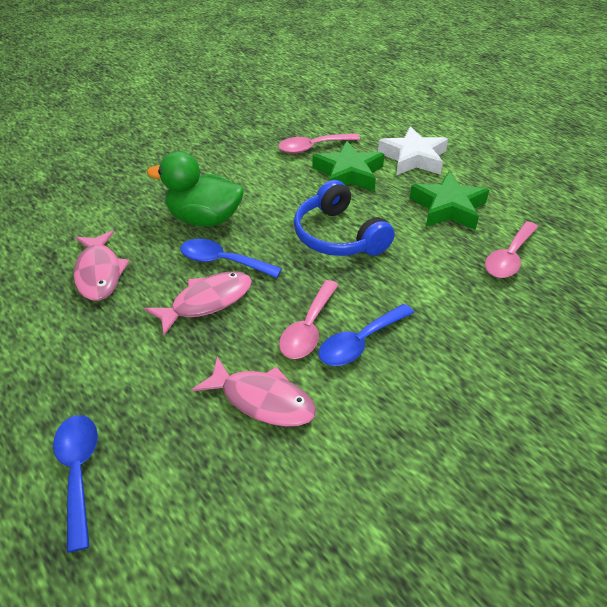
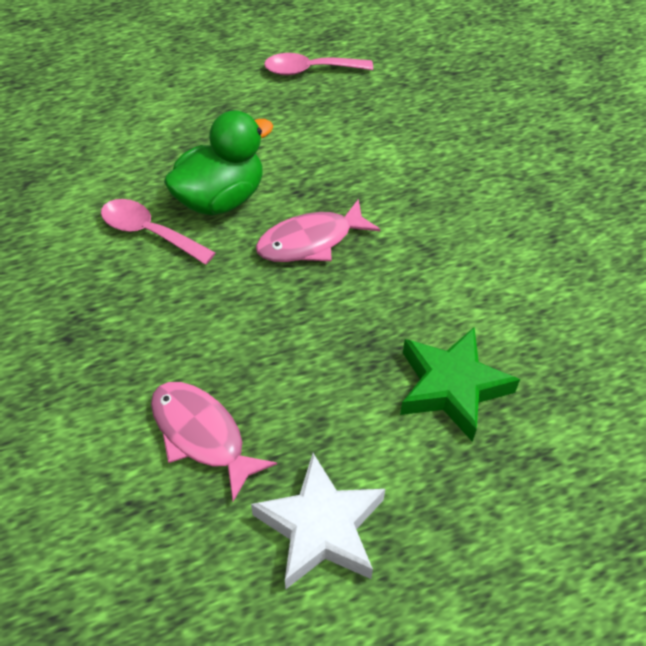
blue headphones: [294,180,394,256] = 1 -> none = 0
blue spoon: [53,415,98,553] [180,239,282,278] [318,304,414,366] = 3 -> none = 0
green star: [312,141,384,191] [410,172,489,230] = 2 -> [400,327,520,442] = 1
pink fish: [74,231,130,301] [145,271,252,335] [192,357,316,427] = 3 -> [151,382,277,502] [256,199,380,262] = 2
pink spoon: [278,133,360,154] [279,280,339,359] [485,221,538,278] = 3 -> [101,199,216,265] [264,53,373,75] = 2

